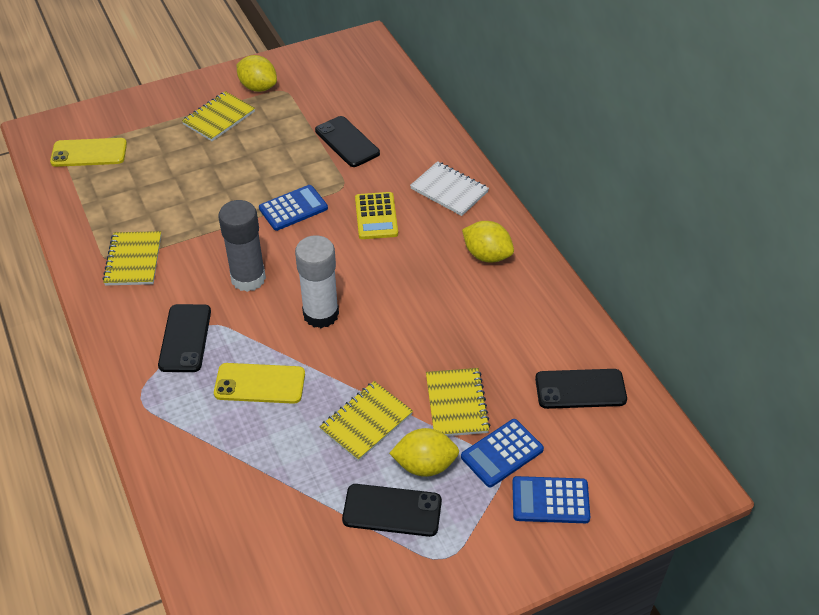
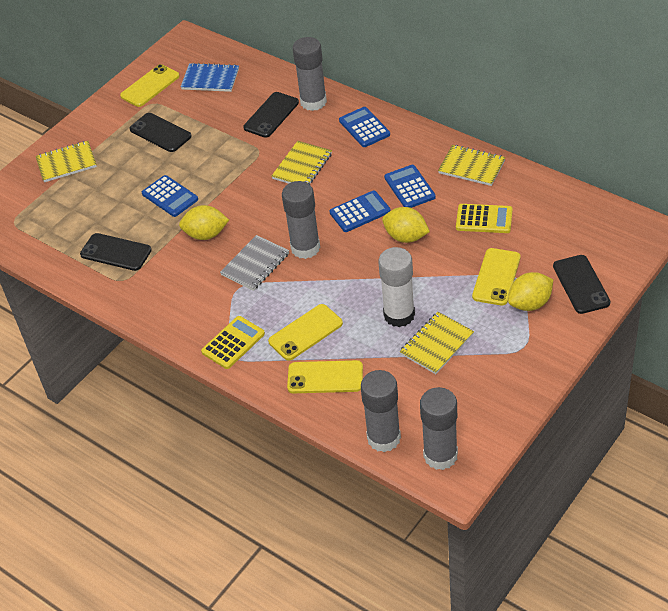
blue calculator: [259,185,328,231] [461,419,544,487] [512,476,590,523] = 3 -> [142,175,198,217] [330,190,391,232] [339,107,390,147] [384,165,436,208] = 4
blue notebook: none = 0 -> [181,63,239,92] = 1
grey glue stick: [218,200,266,292] = 1 -> [282,181,320,259] [293,37,327,111] [361,370,401,452] [420,387,458,470] = 4
grey notebook: none = 0 -> [220,235,289,291] = 1
white notebook: [410,161,489,216] = 1 -> none = 0
yellow calculator: [355,192,398,239] = 1 -> [201,316,265,369] [456,204,513,233] = 2
yellow phone: [50,138,127,167] [214,363,305,404] = 2 -> [120,64,180,107] [268,304,343,361] [287,360,363,393] [472,248,520,306] = 4

